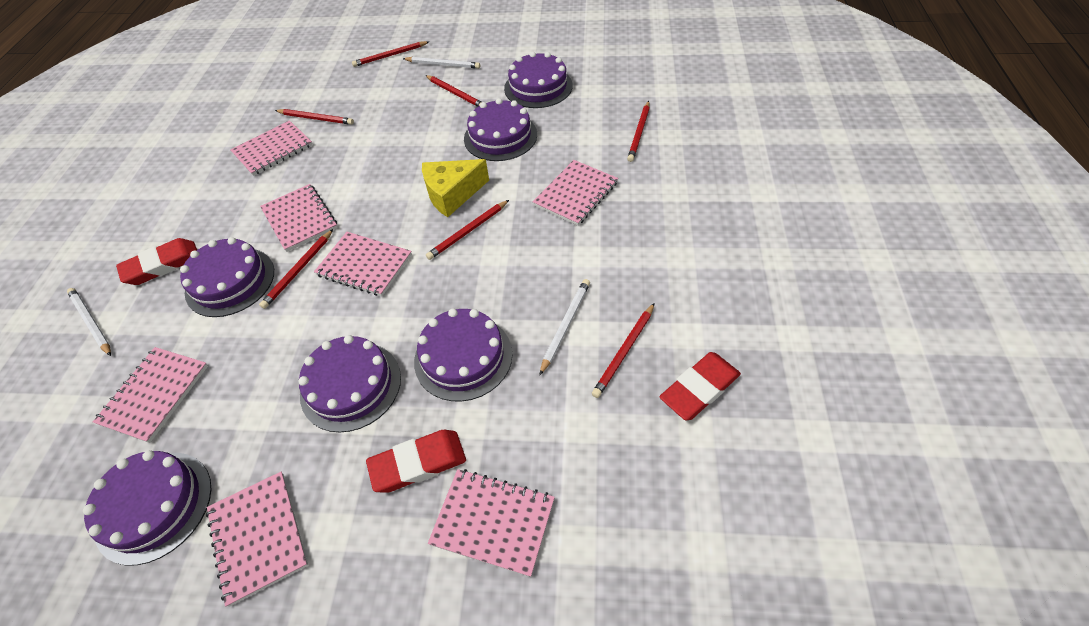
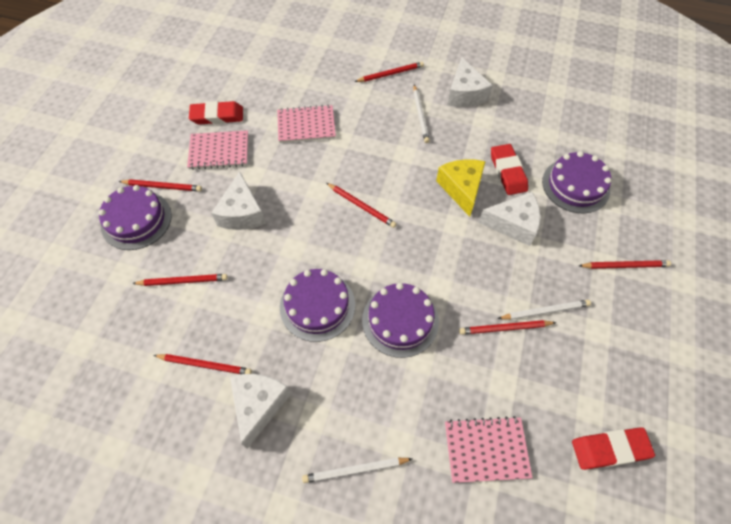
pink notebook: [93,347,208,443] [206,472,308,607] [231,120,313,176] [260,184,338,252] [314,232,412,296] [428,469,555,577] [533,160,618,226] = 7 -> [187,130,248,170] [277,105,336,143] [445,416,532,483] = 3
purple cake: [83,450,211,566] [180,237,274,317] [298,335,401,432] [414,308,512,402] [464,98,537,161] [504,52,573,108] = 6 -> [99,185,172,250] [280,269,355,342] [362,283,439,358] [542,151,611,213] = 4
white cheese: none = 0 -> [211,171,266,230] [230,374,291,449] [447,58,493,107] [478,192,541,246] = 4

